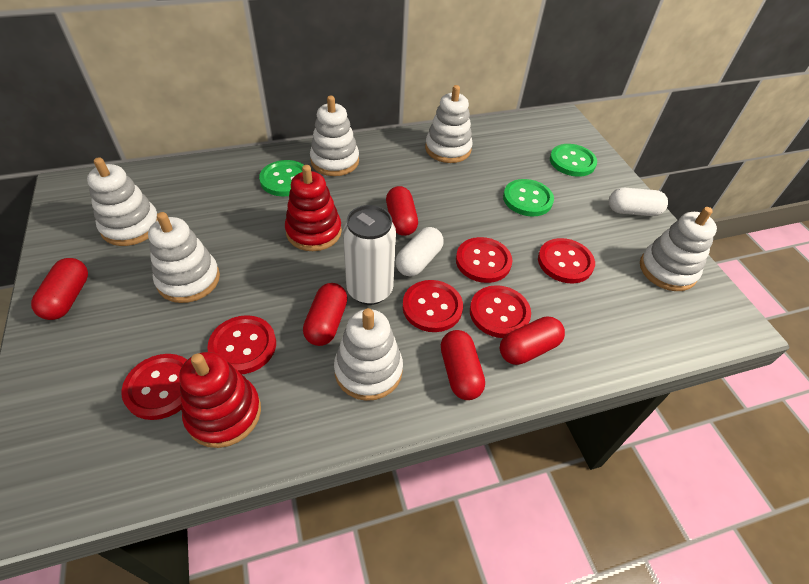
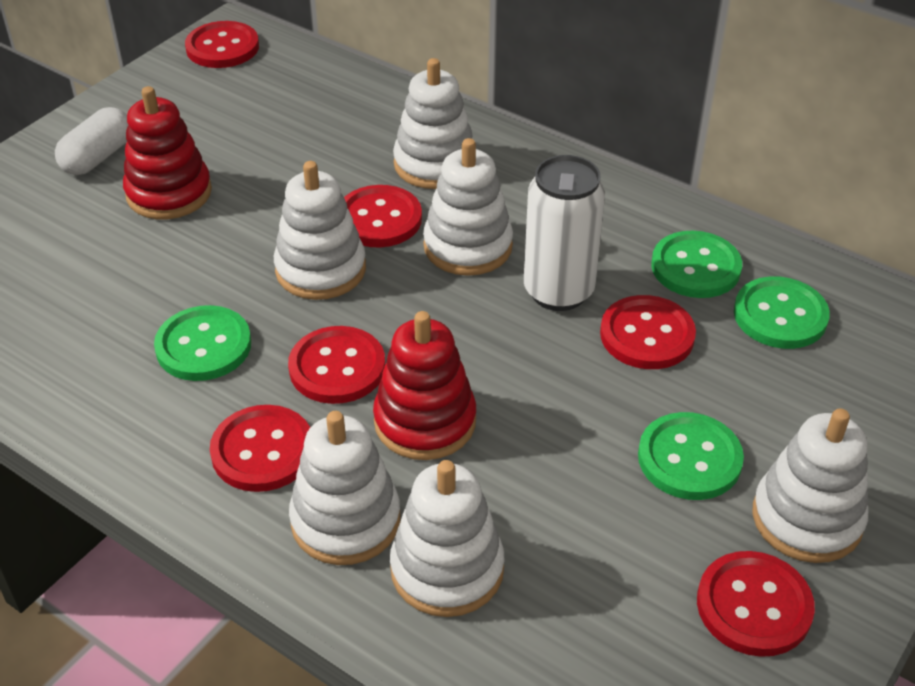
green button: [259,160,304,196] [503,179,554,216] [550,144,597,177] = 3 -> [154,305,251,381] [638,412,744,500] [651,231,742,298] [734,276,830,349] = 4
red capsule: [31,258,88,320] [303,283,348,346] [386,186,418,236] [441,330,485,400] [500,316,565,365] = 5 -> none = 0
white capsule: [395,227,444,277] [609,188,668,216] = 2 -> [55,107,128,175] = 1

